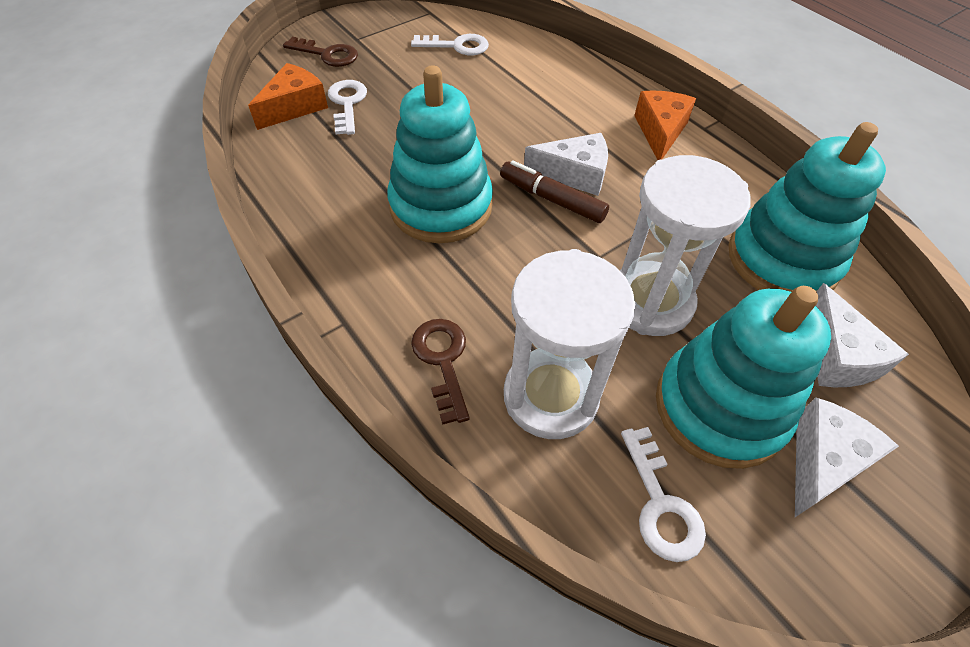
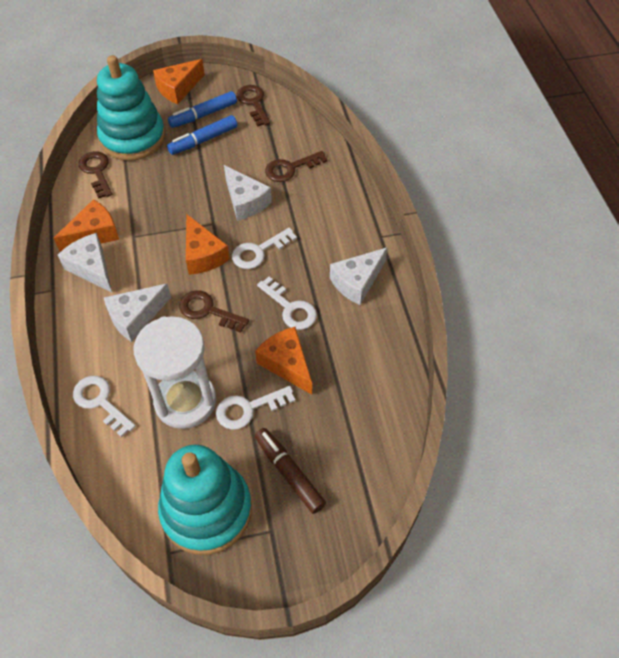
blue marker: none = 0 -> [167,115,238,155] [168,91,237,128] = 2
brown key: [283,37,358,67] [411,319,469,425] = 2 -> [78,151,113,199] [179,290,249,333] [236,85,270,127] [265,151,328,182] = 4
orange cheese: [248,63,328,130] [634,91,696,160] = 2 -> [54,199,119,252] [153,59,205,104] [186,214,230,275] [255,327,312,395] = 4
turquoise stacking toy: [387,66,493,243] [656,286,831,469] [729,122,886,292] = 3 -> [97,55,165,161] [158,445,252,555] = 2
white cheese: [524,133,608,196] [795,398,899,517] [816,283,909,387] = 3 -> [58,233,112,293] [104,284,171,342] [224,165,272,221] [330,247,388,305] = 4
white hourglass: [504,249,635,439] [620,155,750,336] = 2 -> [134,316,216,429] = 1
white key: [328,80,367,135] [411,34,489,55] [621,427,706,562] = 3 -> [73,376,136,437] [216,386,295,430] [232,228,297,269] [257,276,317,330] = 4

